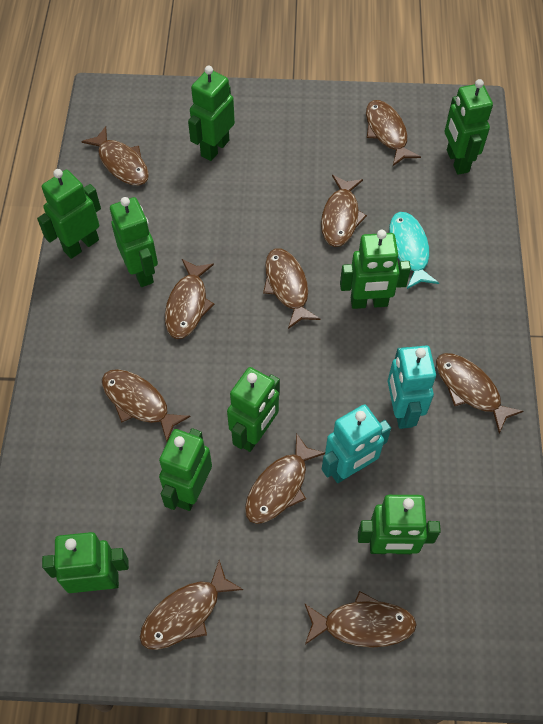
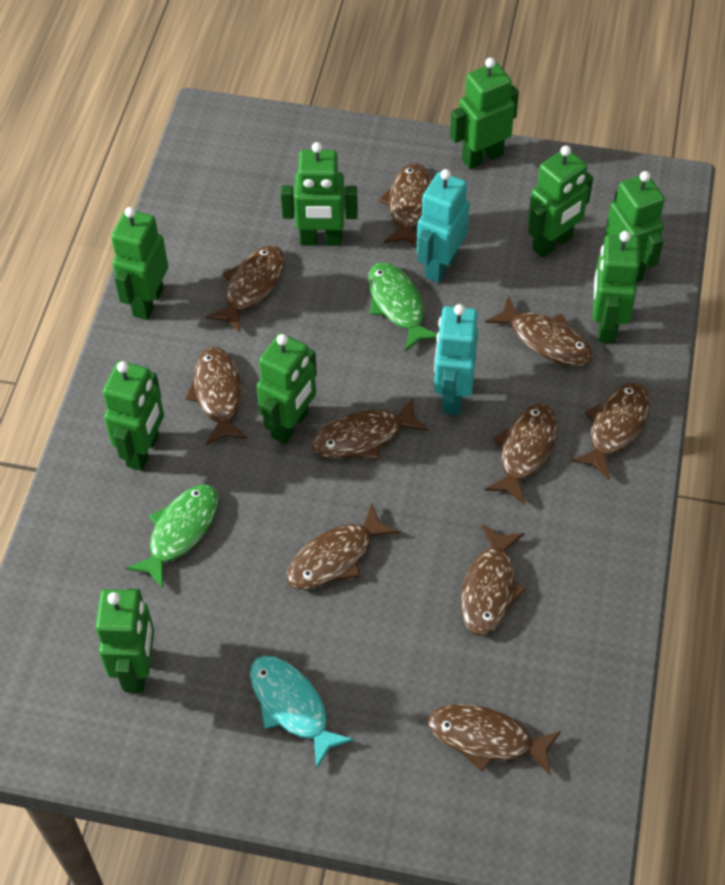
green fish: none = 0 -> [126,484,219,589] [368,262,437,352] = 2

